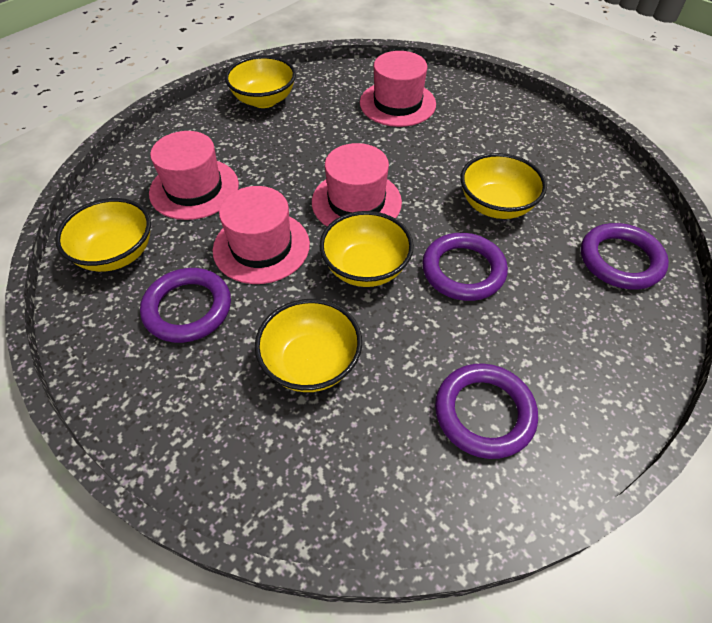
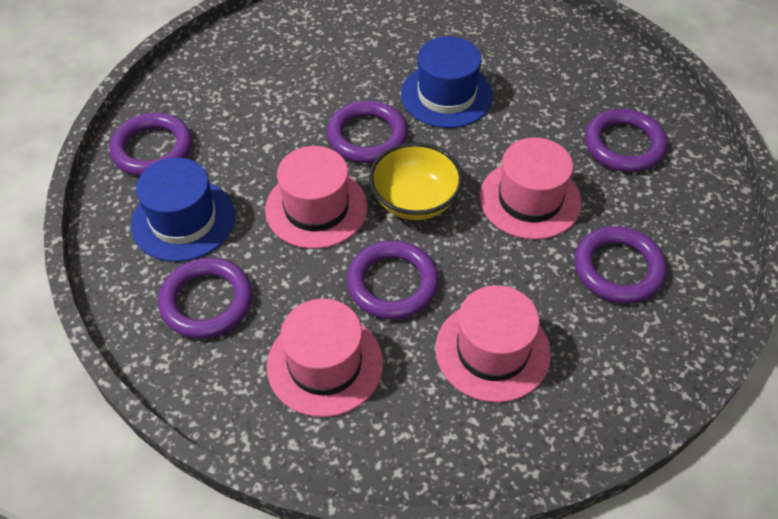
blue hat: none = 0 -> [131,158,235,262] [401,36,493,128] = 2
purple ring: [140,268,231,343] [422,233,508,301] [435,363,538,459] [581,223,669,290] = 4 -> [109,113,192,176] [158,257,253,339] [327,100,408,163] [347,240,439,320] [574,226,667,303] [585,109,668,172] = 6
yellow bowl: [55,198,151,272] [225,56,296,108] [255,299,362,392] [320,211,414,287] [460,153,547,219] = 5 -> [369,143,463,220] = 1

